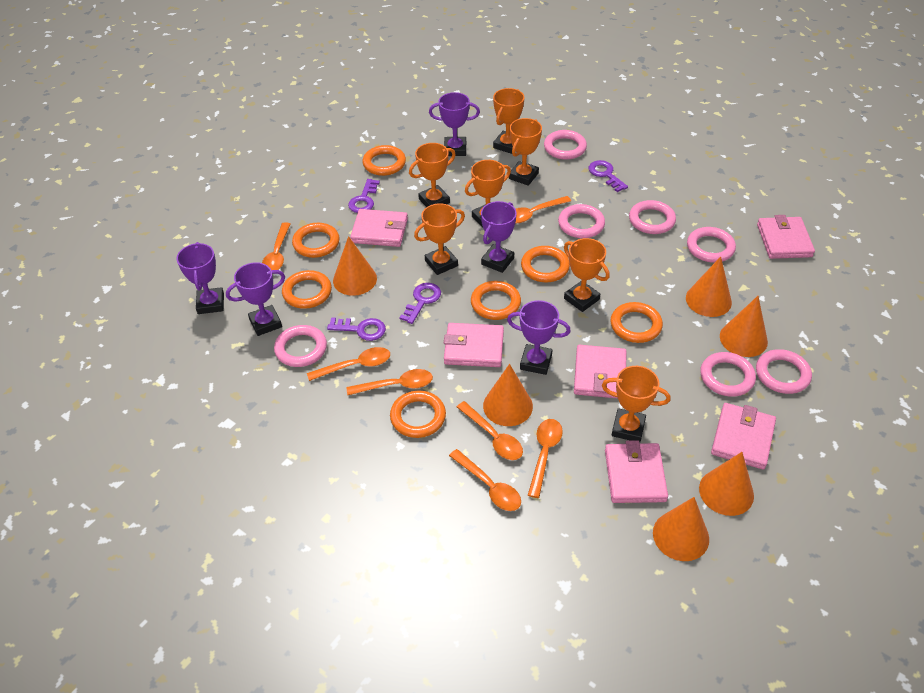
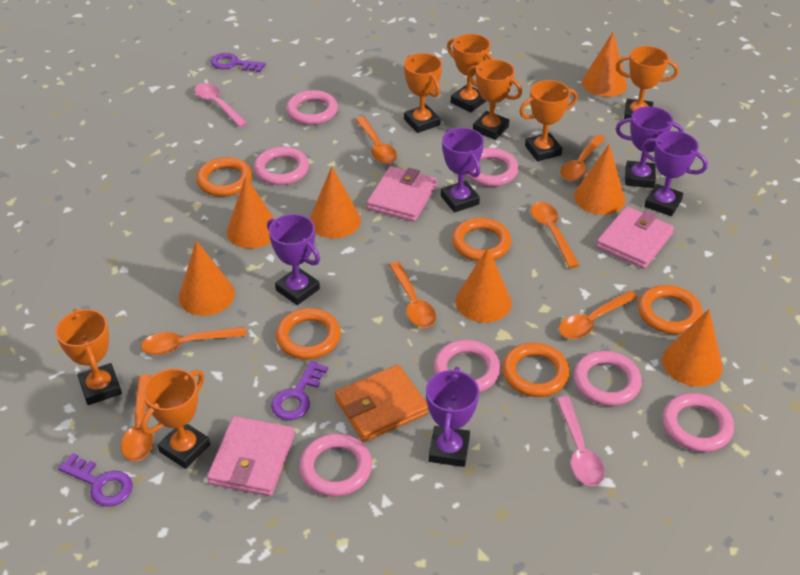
orange cone: [333,236,377,296] [483,364,533,426] [653,497,709,561] [686,256,732,317] [699,452,754,516] [720,296,768,357] = 6 -> [178,241,235,316] [227,176,275,249] [309,166,361,238] [455,247,512,323] [574,144,625,215] [582,32,627,97] [662,309,723,387] = 7
orange ring: [282,270,332,309] [292,223,340,258] [363,145,406,176] [390,391,446,438] [471,281,521,320] [521,246,570,282] [610,302,663,343] = 7 -> [196,157,253,197] [276,308,341,360] [452,218,511,261] [502,343,570,397] [638,285,703,334] = 5
orange wallet: none = 0 -> [335,365,429,442] = 1
pink spoon: none = 0 -> [194,83,248,127] [556,396,605,486] = 2
pink wallet: [350,209,408,247] [444,323,504,367] [574,345,627,399] [605,440,668,503] [711,403,776,470] [757,215,815,259] = 6 -> [207,416,295,496] [367,166,437,222] [596,206,674,269] = 3
purple key: [327,317,386,341] [348,179,380,213] [399,283,441,324] [589,160,628,192] = 4 -> [58,453,133,507] [211,53,266,72] [271,361,328,420] = 3

